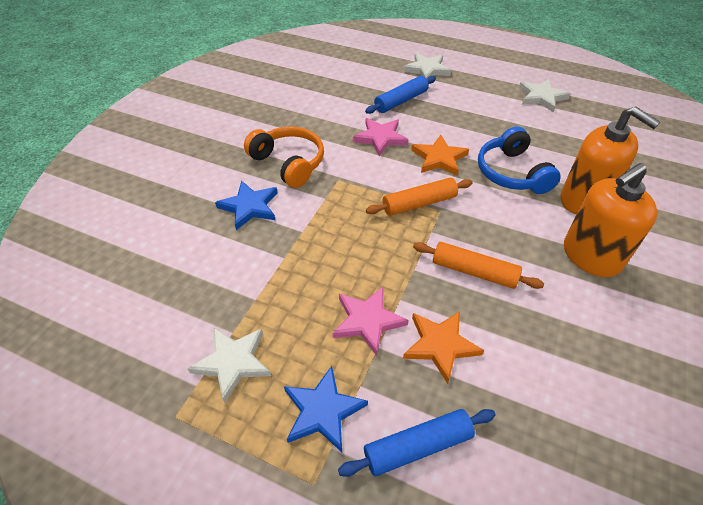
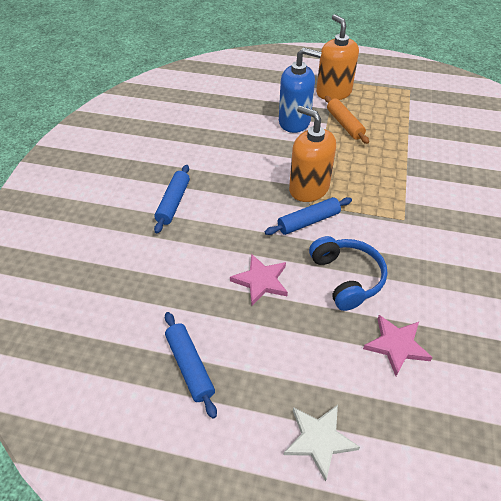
blue rolling pin: [338,409,496,477] [365,76,436,114] = 2 -> [154,165,190,234] [165,312,217,418] [265,197,352,235] = 3
blue soap dispenser: none = 0 -> [279,48,322,133] = 1
blue star: [215,180,278,230] [284,366,368,452] = 2 -> none = 0
orange headphones: [244,126,324,188] = 1 -> none = 0
orange rolling pin: [366,178,473,216] [413,242,544,289] = 2 -> [325,96,369,144] = 1
orange star: [403,311,484,384] [411,135,469,176] = 2 -> none = 0
white star: [187,328,271,403] [403,53,451,79] [519,79,571,113] = 3 -> [284,405,360,482] = 1

